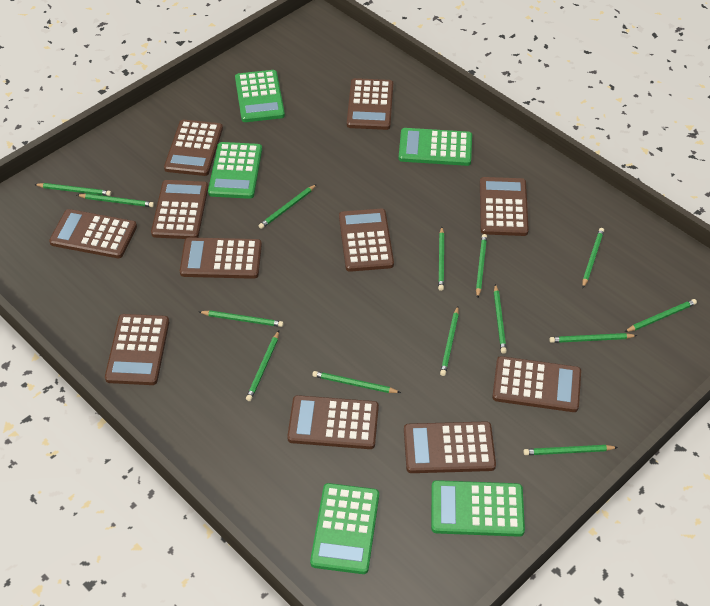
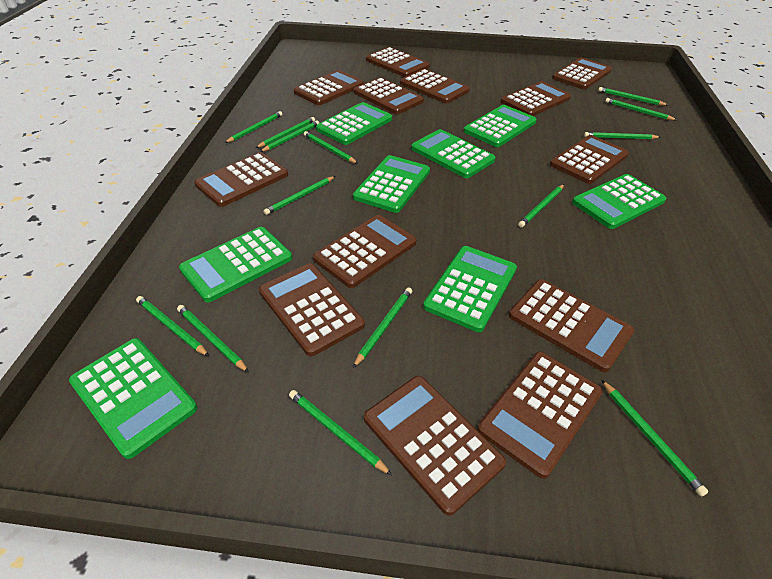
brown calculator: [49,209,137,258] [105,314,169,385] [151,180,208,239] [164,120,223,176] [180,237,262,279] [287,395,379,449] [339,209,394,272] [347,78,393,130] [404,421,496,473] [480,177,529,236] [492,356,581,412] = 11 -> [194,152,288,207] [259,263,365,356] [294,70,364,105] [313,215,417,288] [354,77,424,114] [364,376,506,516] [366,47,430,77] [400,69,470,104] [477,352,603,479] [501,81,571,116] [509,279,635,372] [550,135,629,184] [552,58,612,90] = 13
green calculator: [208,142,262,199] [235,70,285,122] [310,483,379,574] [399,128,472,166] [431,480,525,537] = 5 -> [69,338,197,459] [179,227,292,302] [316,102,392,145] [353,155,430,213] [411,129,495,178] [423,246,517,332] [464,105,537,147] [572,174,666,229] = 8

